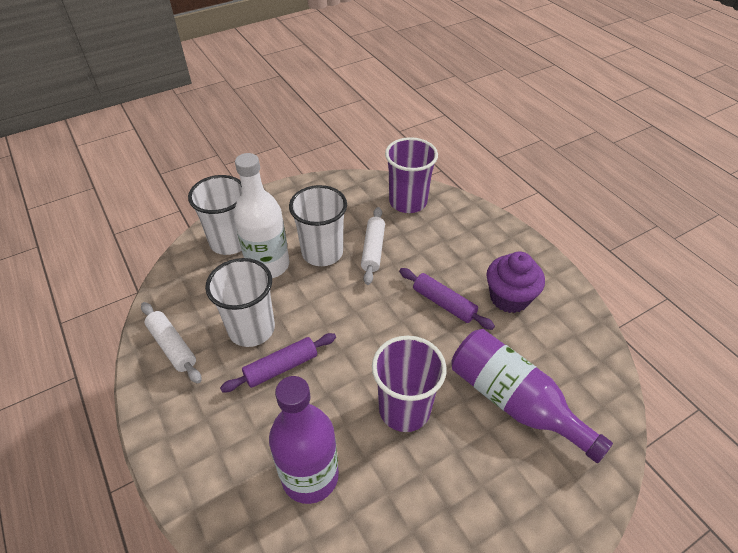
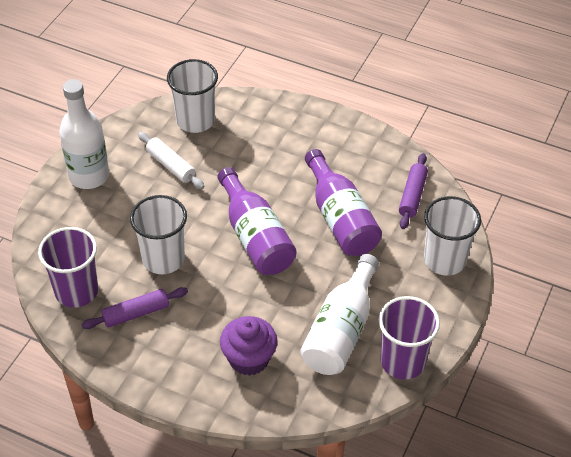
white bottle: [234,153,290,278] = 1 -> [59,79,109,189] [300,254,379,375] = 2
white rolling pin: [141,302,201,384] [361,207,385,285] = 2 -> [138,132,204,189] = 1

